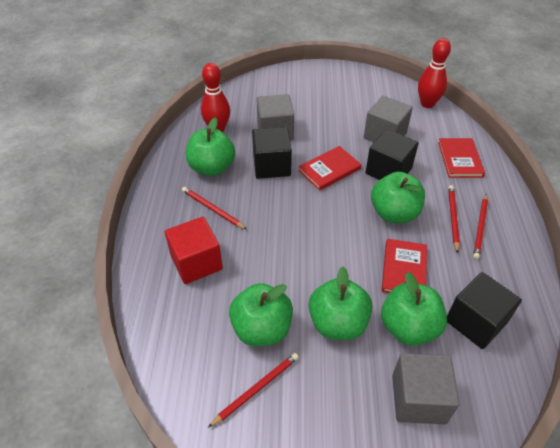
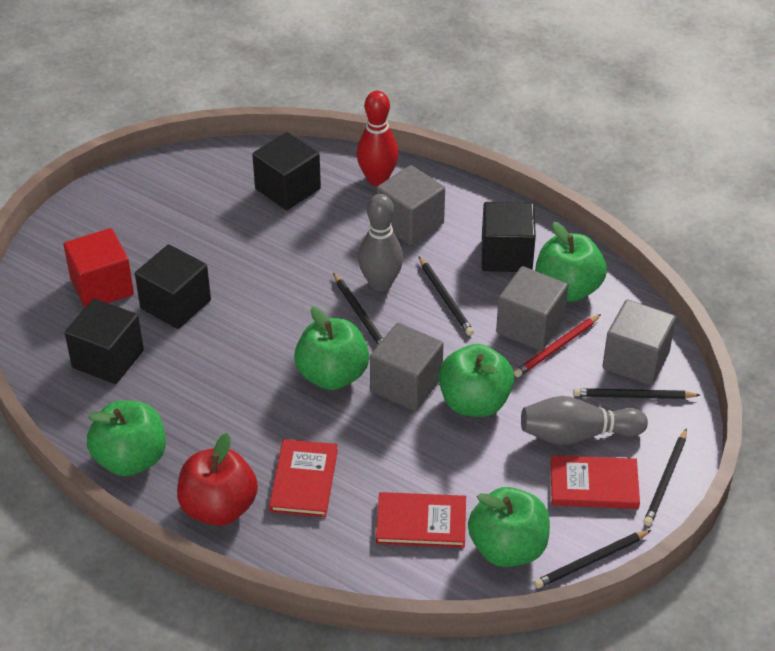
black cube: [252,127,292,179] [365,129,419,180] [447,272,522,349] = 3 -> [65,298,144,384] [135,244,211,329] [252,132,321,210] [482,202,536,272] = 4
black pencil: none = 0 -> [333,273,383,345] [419,257,474,336] [534,530,651,588] [573,388,700,399] [644,428,687,526] = 5
grey bowling pin: none = 0 -> [358,194,403,292] [521,396,648,445] = 2
grey cube: [256,94,294,141] [364,96,413,142] [392,353,460,424] = 3 -> [370,323,444,411] [377,165,445,245] [496,266,568,351] [602,299,676,385] = 4
red apple: none = 0 -> [177,433,258,526] = 1
red bowling pin: [201,63,230,132] [418,38,451,108] = 2 -> [356,91,399,186] = 1
red pencil: [182,187,247,229] [208,353,299,427] [448,185,460,253] [473,194,488,259] = 4 -> [514,314,601,377] = 1

